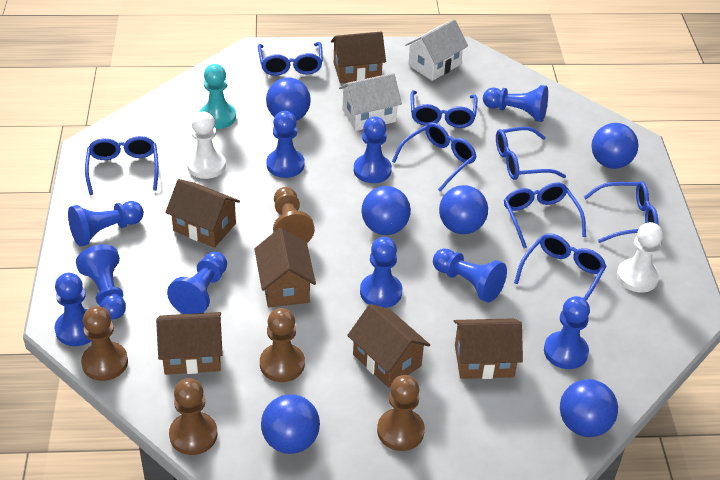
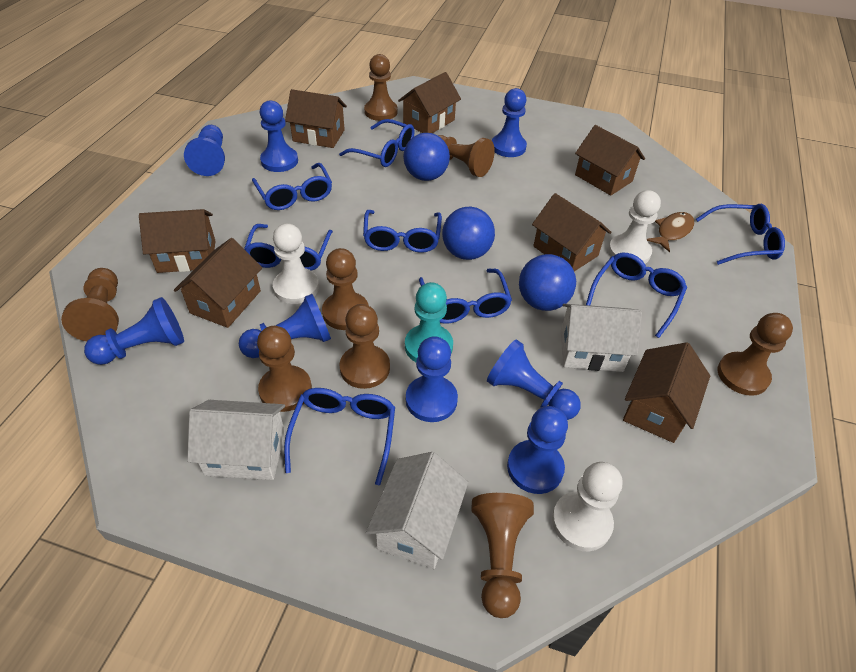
blue ball: [261,394,320,454] [266,77,311,121] [361,186,411,235] [439,185,488,234] [560,379,618,437] [592,123,638,169] = 6 -> [403,133,450,181] [442,207,495,260] [519,254,576,311] = 3
blue pawn: [55,273,92,346] [68,201,144,247] [76,244,126,320] [167,252,227,314] [267,111,304,178] [354,116,392,183] [360,237,402,308] [433,248,507,302] [483,85,548,122] [544,296,590,369] = 10 -> [84,297,184,365] [184,125,225,176] [239,294,331,358] [260,100,298,172] [406,336,458,422] [487,339,581,420] [492,88,527,157] [507,406,568,494] = 8
brown fish: none = 0 -> [647,212,694,252] = 1
brown house: [156,312,223,375] [165,179,240,248] [255,228,316,308] [331,31,386,83] [347,304,430,388] [454,318,523,379] = 6 -> [139,209,215,273] [174,238,262,328] [285,89,347,148] [398,72,461,133] [532,193,612,272] [575,125,645,195] [623,342,710,443] = 7
brown pawn: [81,306,128,381] [169,378,217,455] [260,308,305,382] [273,187,315,243] [377,375,425,451] = 5 -> [61,268,119,341] [257,326,312,412] [322,248,369,330] [340,304,390,389] [364,54,398,121] [438,135,495,177] [471,493,534,618] [718,313,793,396] = 8
white house: [339,73,402,131] [405,19,468,81] = 2 -> [187,400,285,480] [366,452,468,569] [560,304,642,372] = 3
white pawn: [187,112,226,179] [617,222,663,293] = 2 -> [273,223,319,304] [552,462,622,551] [608,190,661,264] = 3

